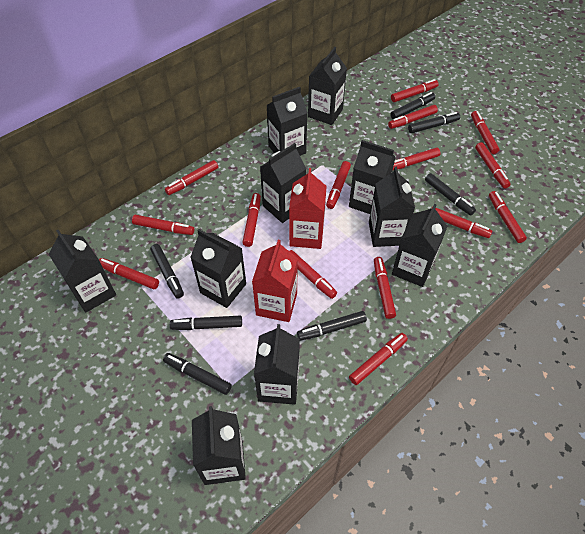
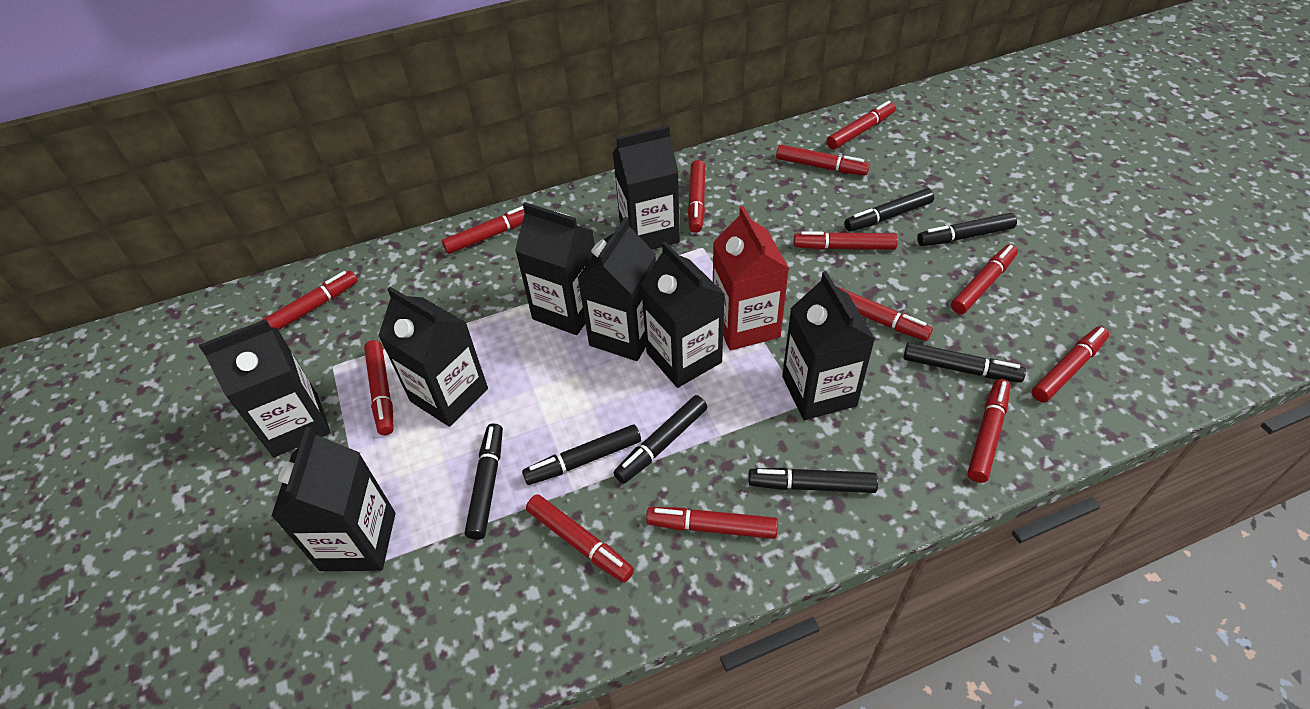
black carton: [49,230,116,313] [190,229,246,308] [192,406,246,485] [254,324,300,405] [260,143,306,223] [266,87,308,156] [308,47,347,125] [349,140,396,214] [369,167,415,247] [392,204,447,287] = 10 -> [199,319,330,457] [271,427,395,571] [378,287,488,427] [515,202,595,335] [578,217,656,361] [613,126,680,249] [641,241,725,388] [782,271,875,420] = 8
red carton: [252,240,298,322] [289,168,327,249] = 2 -> [713,206,789,351] = 1
red marker: [99,258,159,289] [132,215,195,235] [165,160,218,195] [242,193,261,247] [289,250,337,299] [326,161,351,209] [349,333,408,385] [374,257,396,319] [388,105,438,129] [391,79,439,102] [393,147,440,171] [431,207,492,238] [471,111,500,154] [475,142,511,189] [489,191,527,243] = 15 -> [259,271,358,330] [364,340,394,435] [442,206,525,254] [526,495,634,583] [646,507,778,539] [688,160,705,233] [776,145,870,175] [794,231,898,250] [827,101,896,149] [836,286,933,341] [951,244,1018,314] [968,379,1011,483] [1032,326,1109,403] = 13

